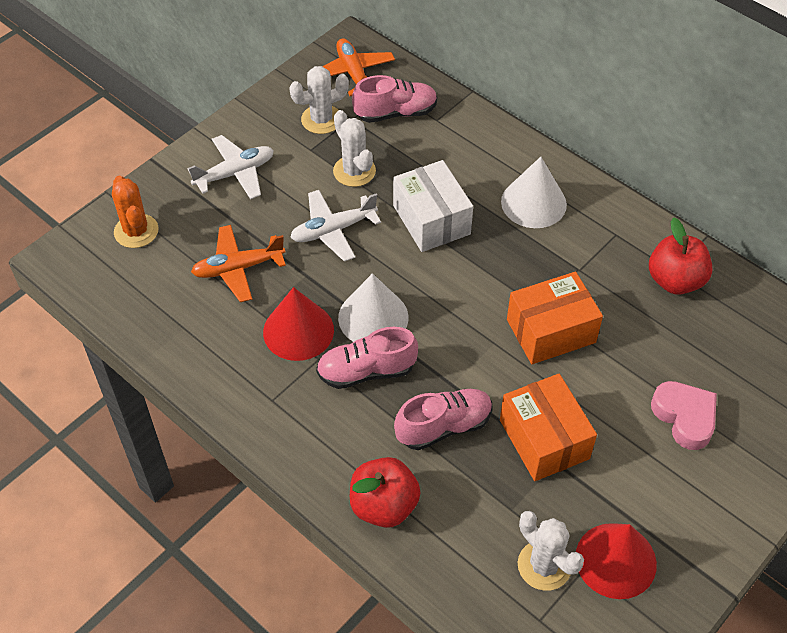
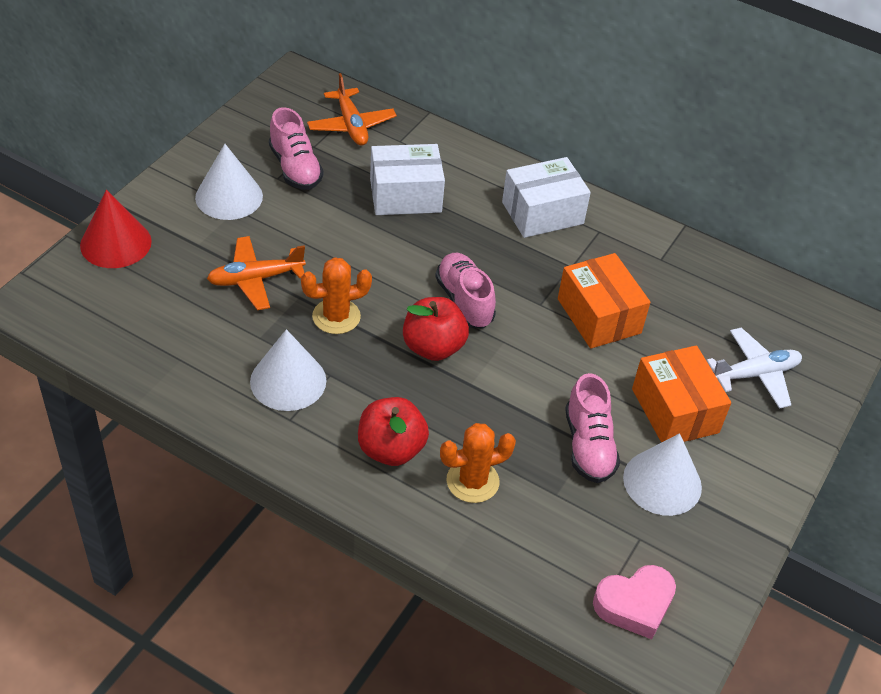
orange cactus: [112,176,159,248] = 1 -> [301,257,372,334] [440,423,516,503] = 2
red cone: [263,287,334,361] [576,523,657,599] = 2 -> [80,190,152,268] = 1
white box: [393,160,473,252] = 1 -> [370,144,445,215] [502,157,591,238] = 2
white cactus: [289,66,349,134] [333,110,376,187] [518,511,584,591] = 3 -> none = 0
white cone: [338,273,409,342] [501,157,567,228] = 2 -> [195,144,263,220] [250,329,326,411] [623,433,702,516] = 3
white plane: [187,135,274,199] [290,190,381,262] = 2 -> [706,328,802,409] = 1

